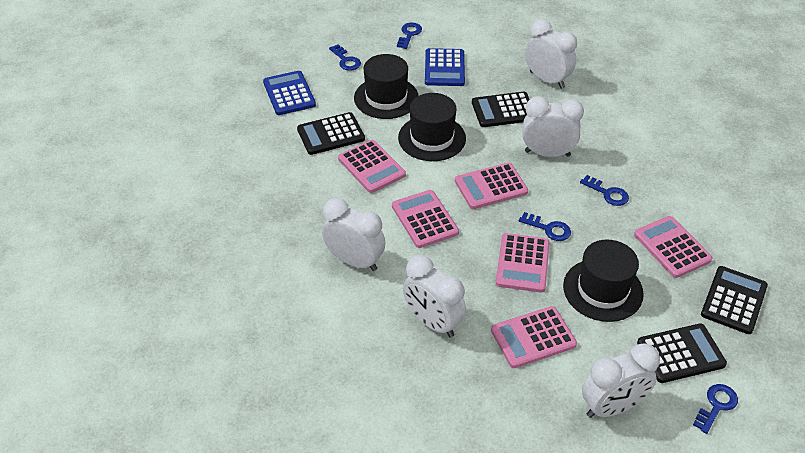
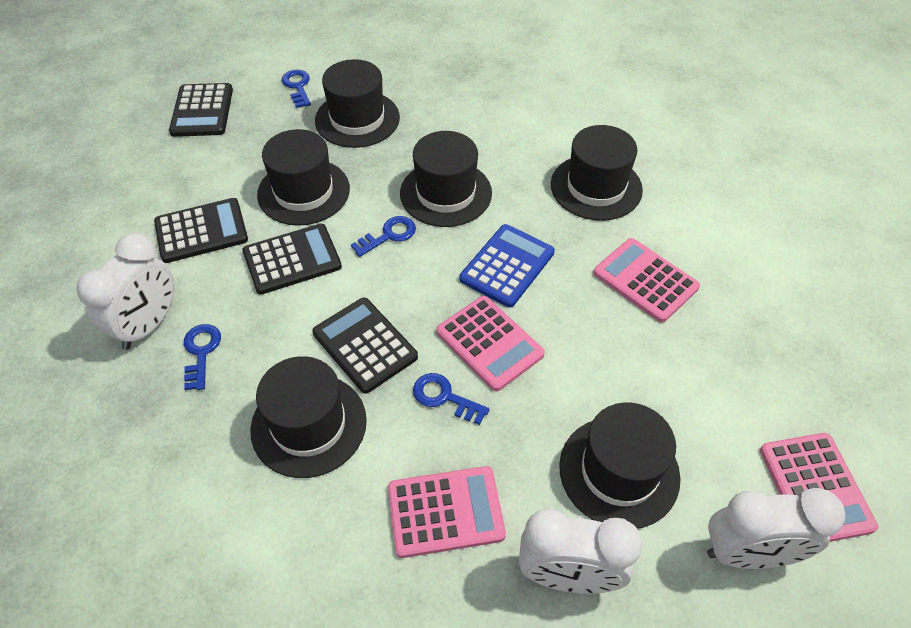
black hat: [354,54,419,119] [398,93,466,161] [563,240,644,322] = 3 -> [250,356,367,478] [257,129,350,226] [315,59,400,148] [400,131,492,227] [551,125,643,221] [559,402,681,529] = 6
blue calculator: [263,71,316,115] [425,48,465,86] = 2 -> [459,224,555,308] = 1
blue key: [329,44,361,71] [397,23,422,49] [519,212,571,241] [580,175,629,206] [693,384,738,434] = 5 -> [184,324,221,390] [281,70,311,108] [351,216,416,257] [413,373,490,425] = 4
pink calculator: [338,140,406,193] [392,190,459,248] [455,163,528,209] [491,306,577,368] [496,233,550,293] [634,216,712,278] = 6 -> [388,466,506,558] [436,296,545,391] [593,238,700,323] [760,433,878,542] = 4
white clock: [322,198,386,271] [403,255,466,338] [522,96,584,157] [525,19,577,89] [582,343,660,418] = 5 -> [76,233,175,350] [519,508,643,594] [707,488,845,569] = 3

